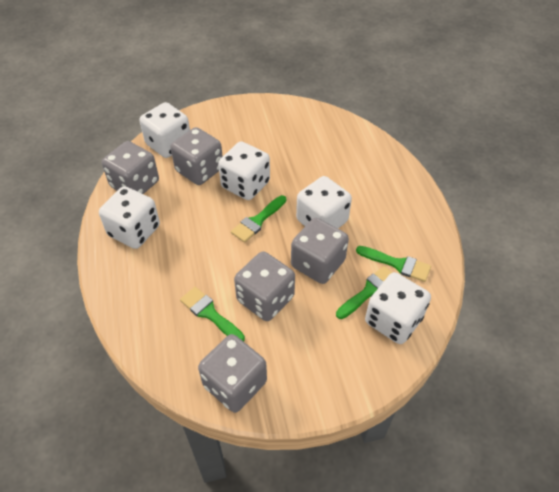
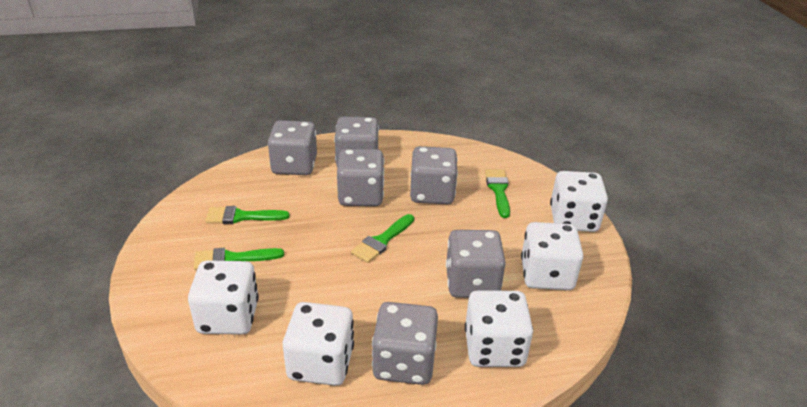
grey dice: [102,141,159,194] [170,127,223,185] [198,334,267,413] [234,251,295,321] [291,218,349,284] = 5 -> [268,120,317,175] [334,117,379,167] [337,149,384,206] [372,302,438,385] [410,146,458,204] [446,230,506,298] = 6

